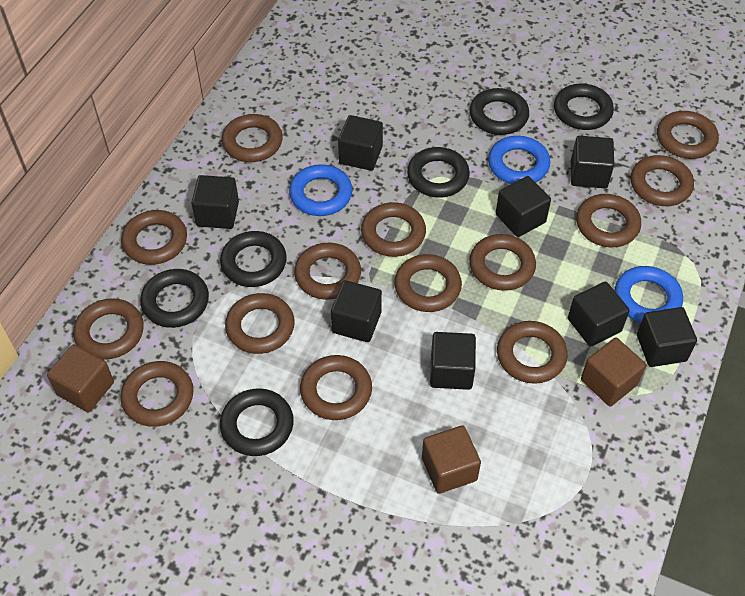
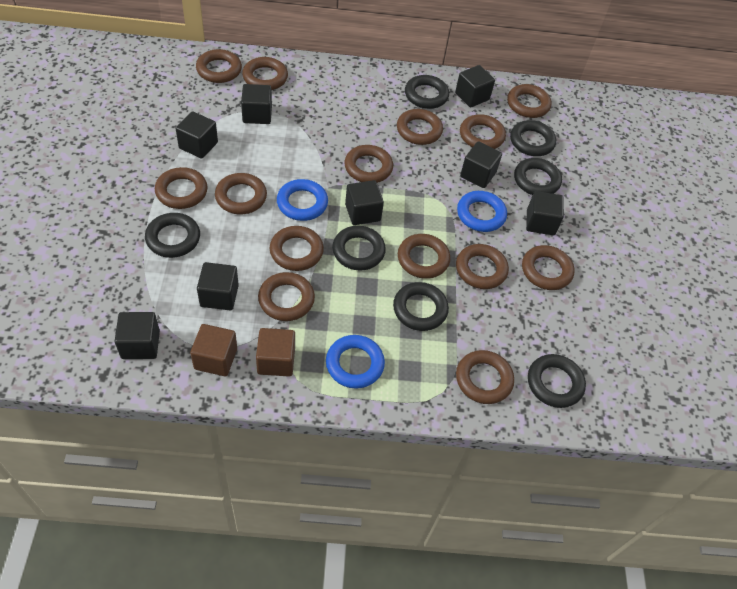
black ring: [140,269,209,328] [220,231,287,287] [220,388,294,456] [407,147,470,198] [470,88,529,135] [554,83,614,130] = 6 -> [145,213,200,258] [332,226,386,270] [393,282,449,331] [405,75,449,109] [510,120,556,156] [514,158,562,195] [528,354,586,408] = 7
brown cube: [47,344,114,412] [422,425,481,494] [581,337,646,406] = 3 -> [190,324,237,376] [256,328,295,377] = 2

